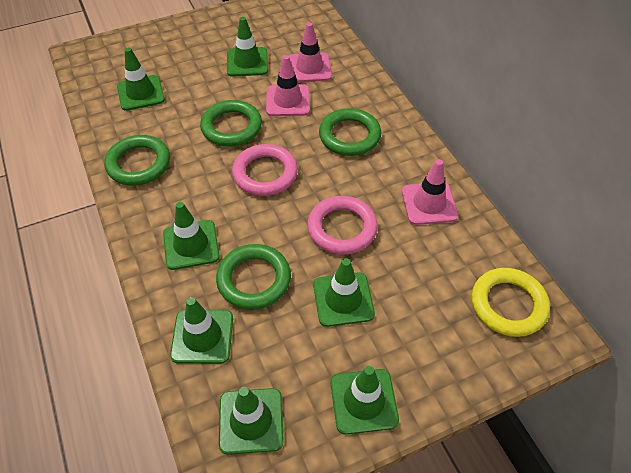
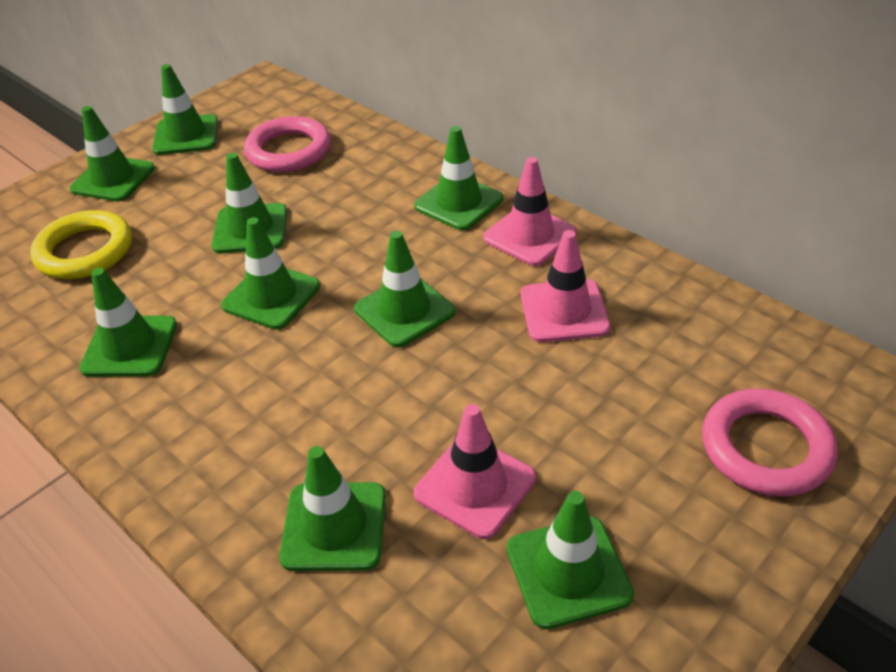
green ring: [104,135,170,186] [200,100,262,146] [216,244,291,310] [319,108,381,156] = 4 -> none = 0
green traffic cone: [117,47,165,111] [163,202,220,270] [170,297,233,364] [219,387,284,455] [227,17,268,77] [313,258,375,327] [331,366,399,435] = 7 -> [70,106,155,201] [79,268,177,377] [152,64,218,155] [212,153,287,254] [221,217,320,329] [279,446,386,571] [354,231,456,347] [414,126,503,230] [507,491,634,629] = 9

